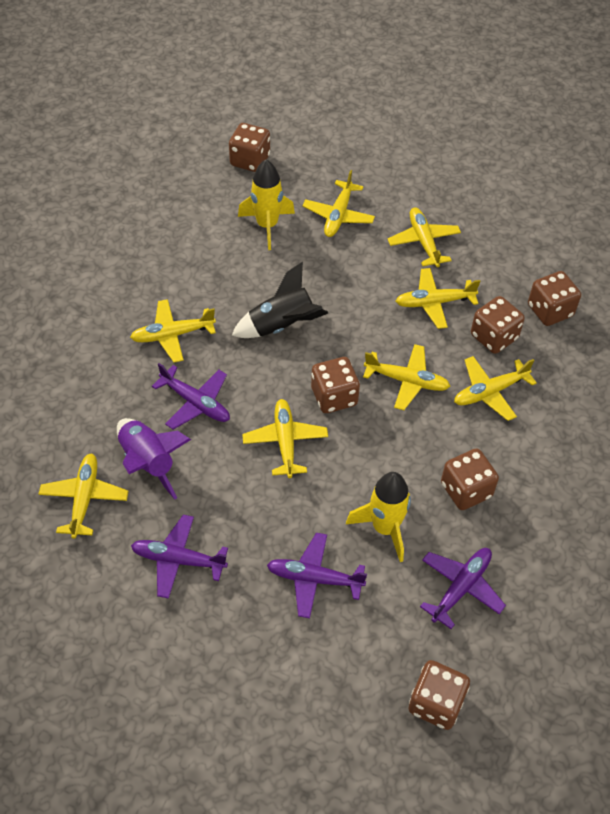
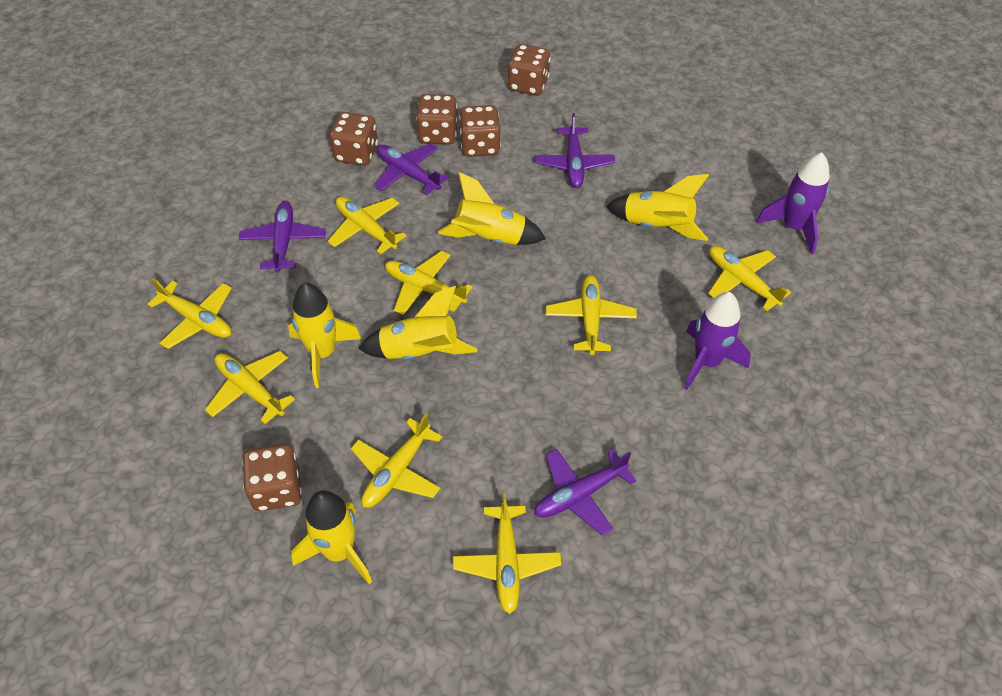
black rocket: [231,262,328,338] = 1 -> none = 0
brown dice: [229,123,270,172] [311,357,360,413] [409,660,470,730] [441,448,499,510] [471,296,525,354] [528,271,581,326] = 6 -> [243,444,302,511] [330,112,378,166] [416,94,458,145] [459,105,501,157] [508,44,551,96] = 5
purple rocket: [117,418,191,500] = 1 -> [684,292,751,390] [756,153,830,254] = 2
yellow rocket: [238,160,295,250] [346,472,411,562] = 2 -> [288,283,361,388] [291,490,372,584] [358,286,477,360] [437,172,546,245] [606,174,709,241] = 5

